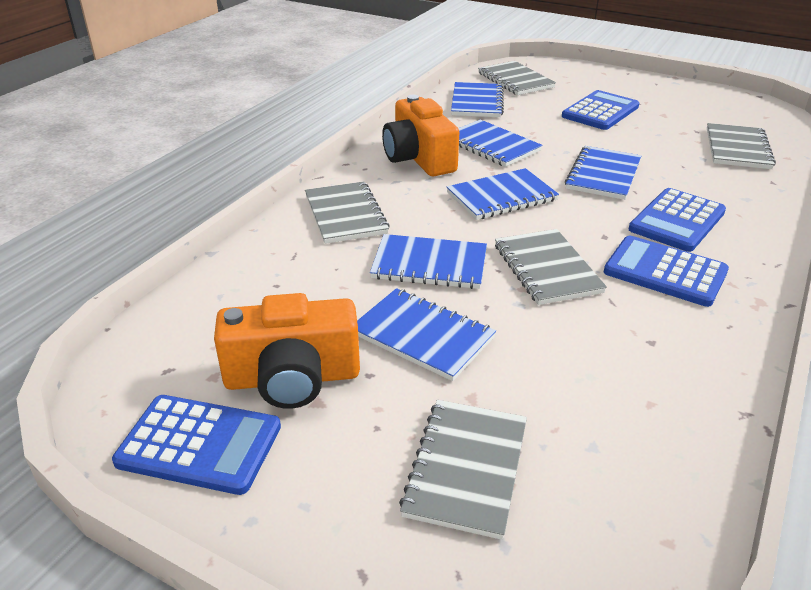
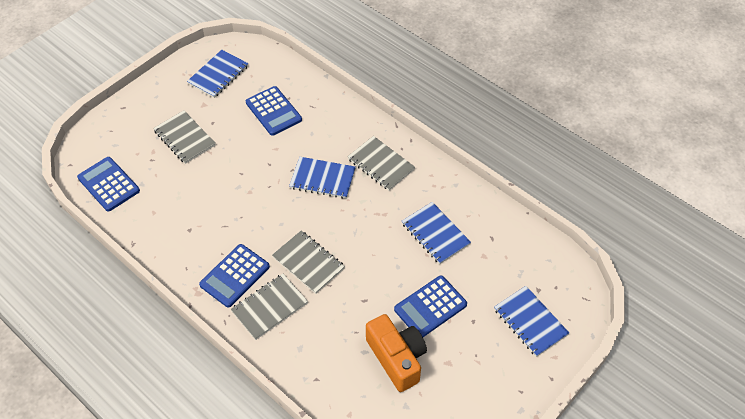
blue notebook: [357,288,496,381] [370,234,487,289] [447,168,559,220] [451,82,504,117] [458,119,542,167] [565,146,641,200] = 6 -> [187,50,248,98] [289,157,356,199] [402,202,471,264] [494,286,569,357] = 4
grey notebook: [305,182,390,244] [399,400,527,540] [478,61,556,95] [495,229,607,305] [707,123,776,169] = 5 -> [153,110,216,164] [231,274,308,340] [272,230,345,294] [347,136,415,191] = 4
orange camera: [214,293,360,409] [382,95,459,176] = 2 -> [366,314,427,392] = 1

